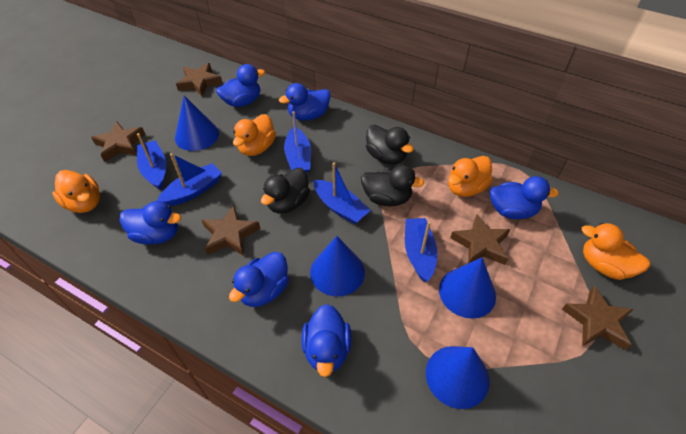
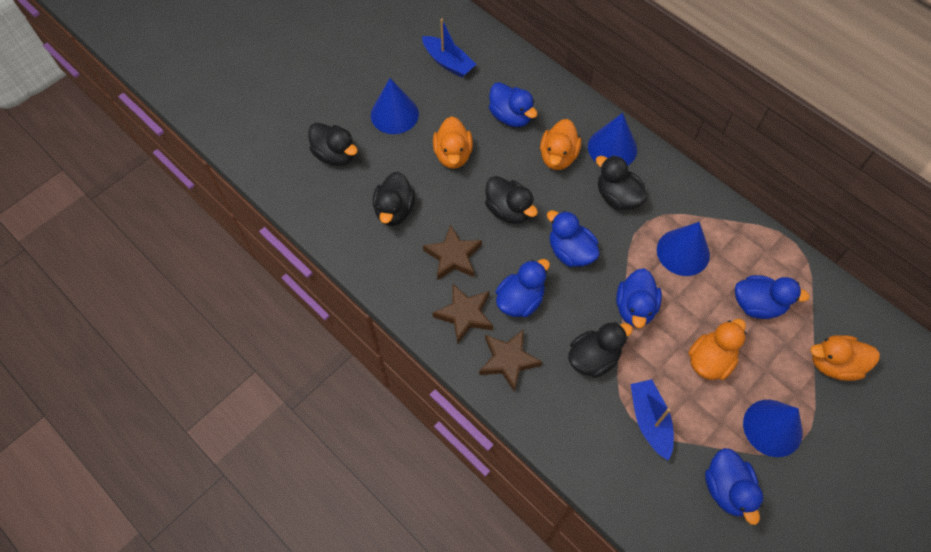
black duck: [261,168,310,213] [361,165,424,206] [366,125,414,165] = 3 -> [308,123,358,166] [373,171,415,226] [485,176,538,224] [568,322,633,378] [596,155,647,210] = 5
blue boat: [137,133,166,190] [157,153,222,206] [284,111,311,173] [313,163,370,224] [405,218,438,282] = 5 -> [422,19,476,78] [630,379,674,461] = 2
brown star: [91,121,146,162] [176,63,223,96] [202,205,260,256] [450,214,510,265] [562,286,634,350] = 5 -> [423,224,482,281] [432,284,493,344] [479,329,542,392] = 3

